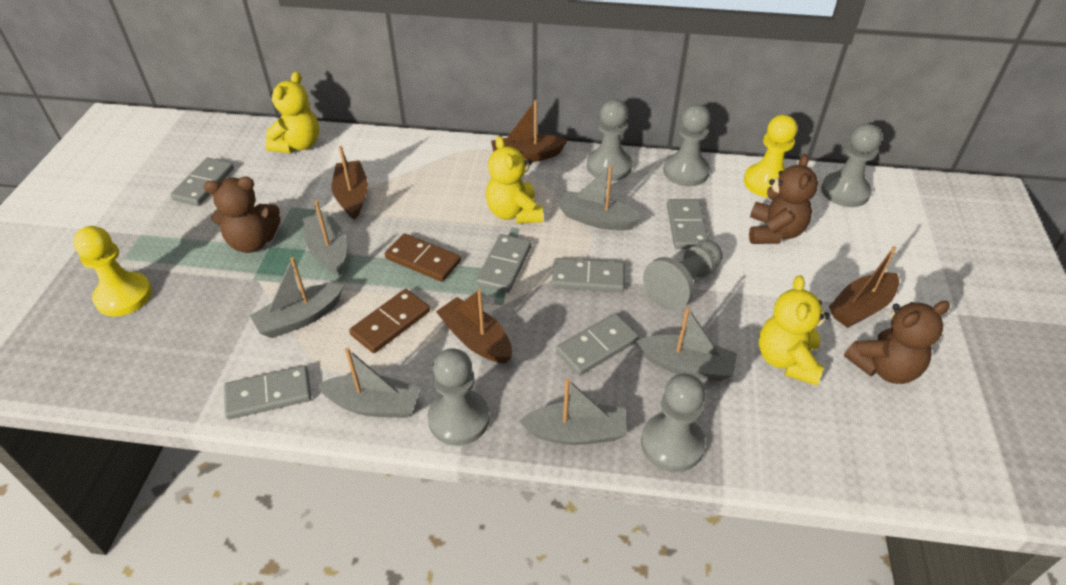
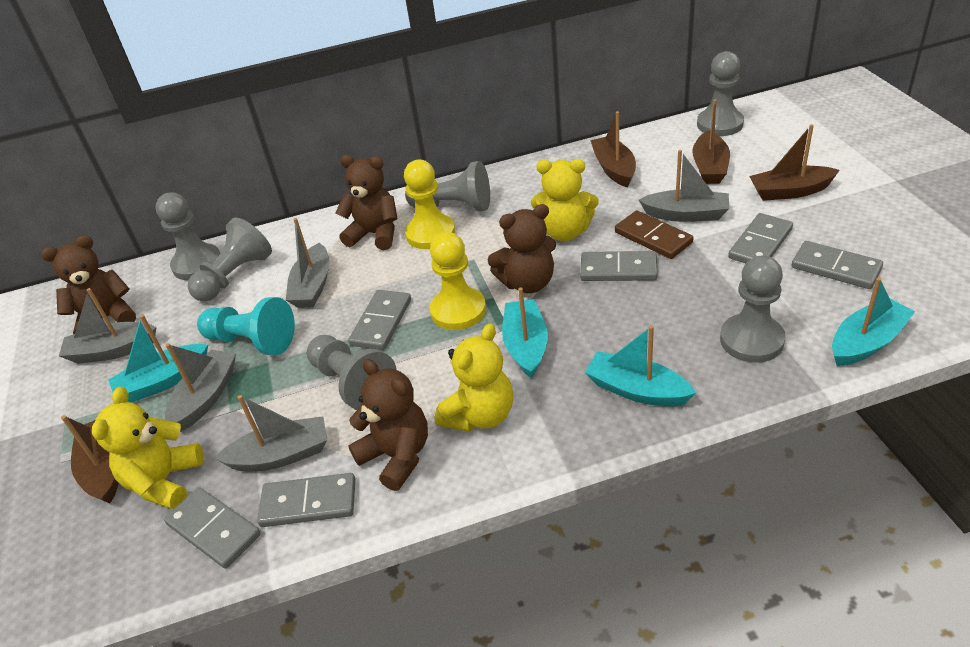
brown domino: [349,289,430,353] [385,233,461,282] = 2 -> [615,210,693,259] = 1
brown teddy bear: [204,177,281,253] [749,154,818,244] [844,301,950,384] = 3 -> [41,235,136,334] [336,155,397,250] [348,359,428,491] [488,204,556,293] = 4
grey boat: [250,257,344,338] [303,200,347,276] [317,348,421,418] [519,378,627,445] [558,165,641,231] [636,307,737,381] = 6 -> [59,288,157,364] [165,343,236,432] [215,395,327,472] [286,218,329,308] [639,150,729,222] = 5
turquoise boat: none = 0 -> [108,315,208,403] [502,287,548,378] [585,325,696,406] [832,277,915,366] = 4
turquoise pawn: none = 0 -> [197,297,295,355] = 1

